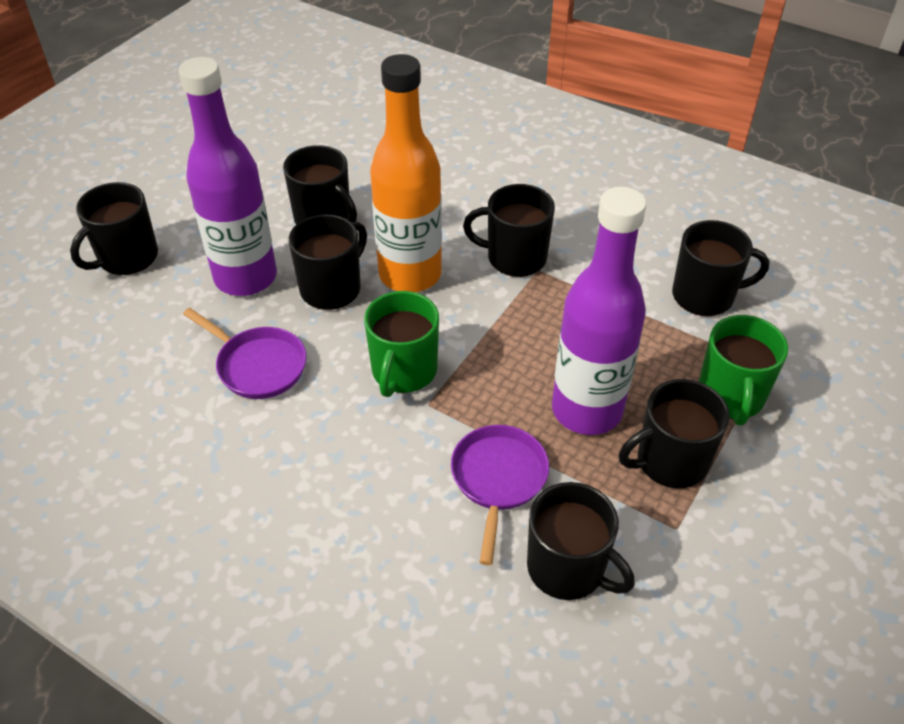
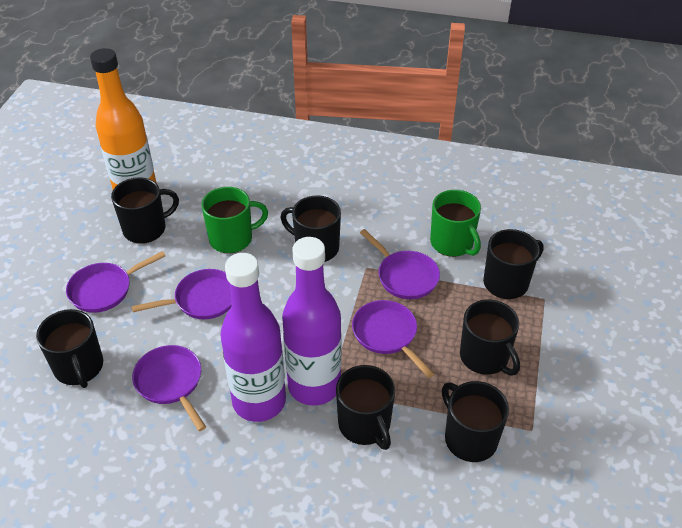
purple pan: [183,308,307,399] [451,425,549,565] = 2 -> [66,251,165,313] [131,269,232,319] [132,345,206,431] [352,300,434,378] [360,229,440,299] = 5

